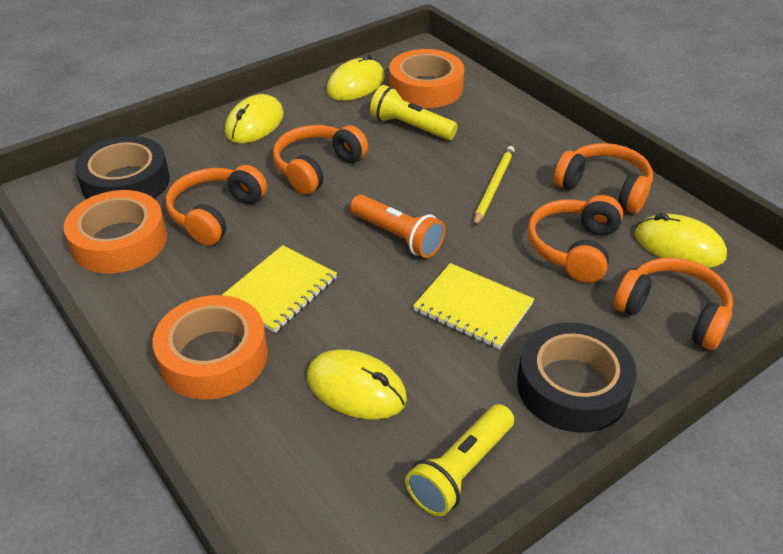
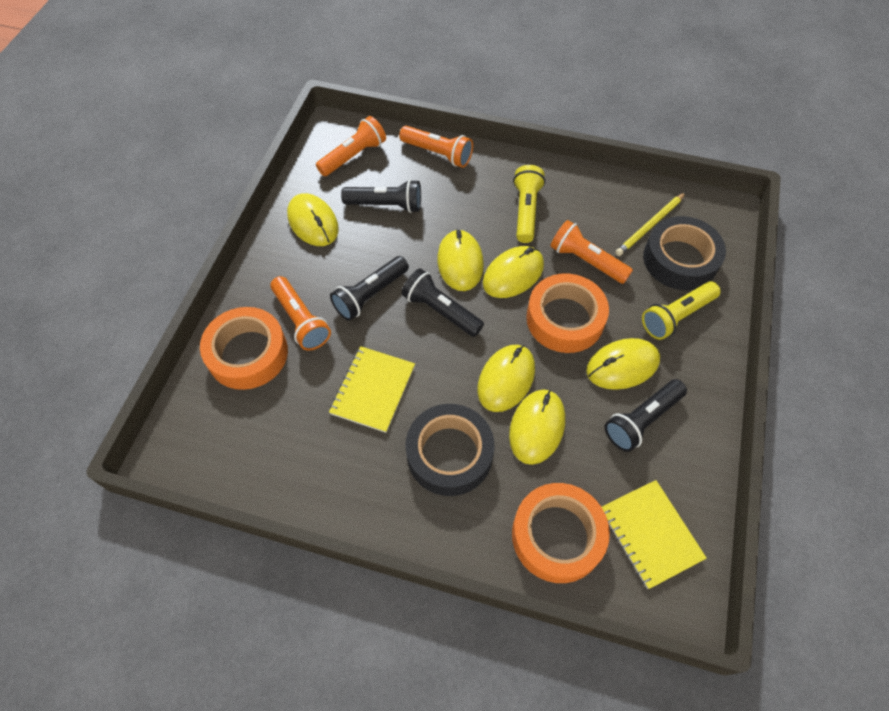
black flashlight: none = 0 -> [330,256,409,321] [341,179,421,213] [402,268,484,337] [605,379,687,452] = 4
orange flashlight: [350,195,445,258] = 1 -> [270,276,331,351] [316,116,386,176] [399,126,473,168] [550,220,633,284] = 4
orange headphones: [166,165,267,246] [273,125,368,195] [527,195,623,283] [554,143,653,214] [614,258,733,350] = 5 -> none = 0
yellow mouse: [225,94,284,143] [307,349,407,420] [326,54,385,101] [635,213,727,268] = 4 -> [287,193,339,246] [437,229,484,291] [477,345,535,412] [483,246,544,298] [509,390,565,465] [586,338,660,390] = 6

